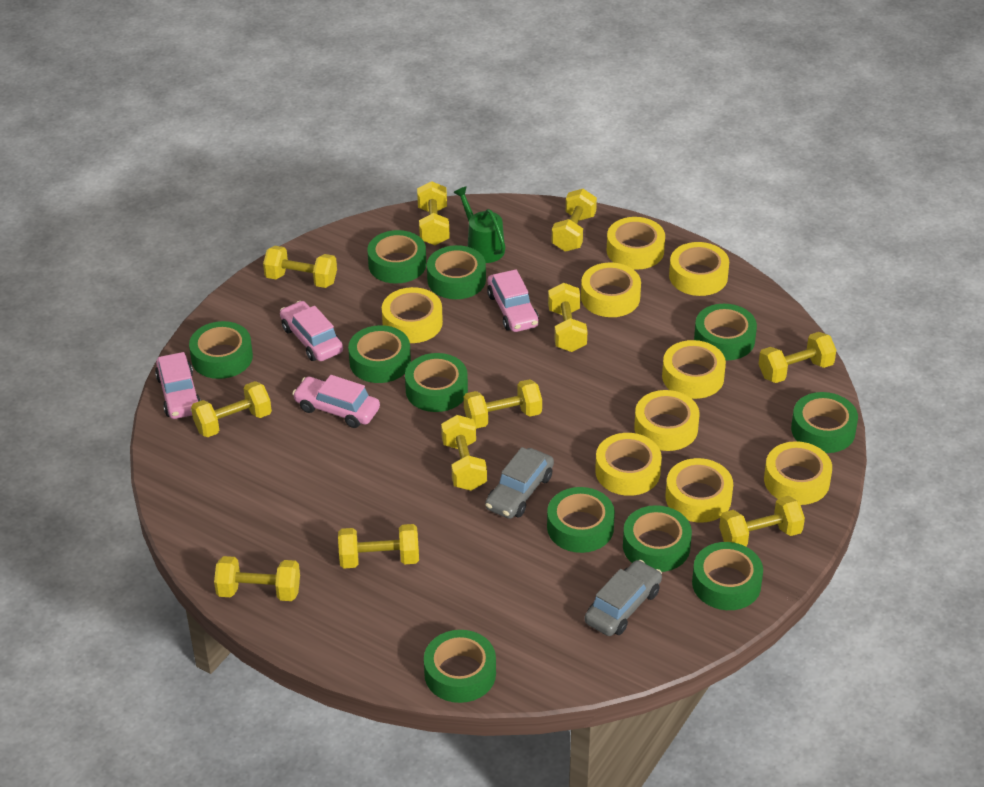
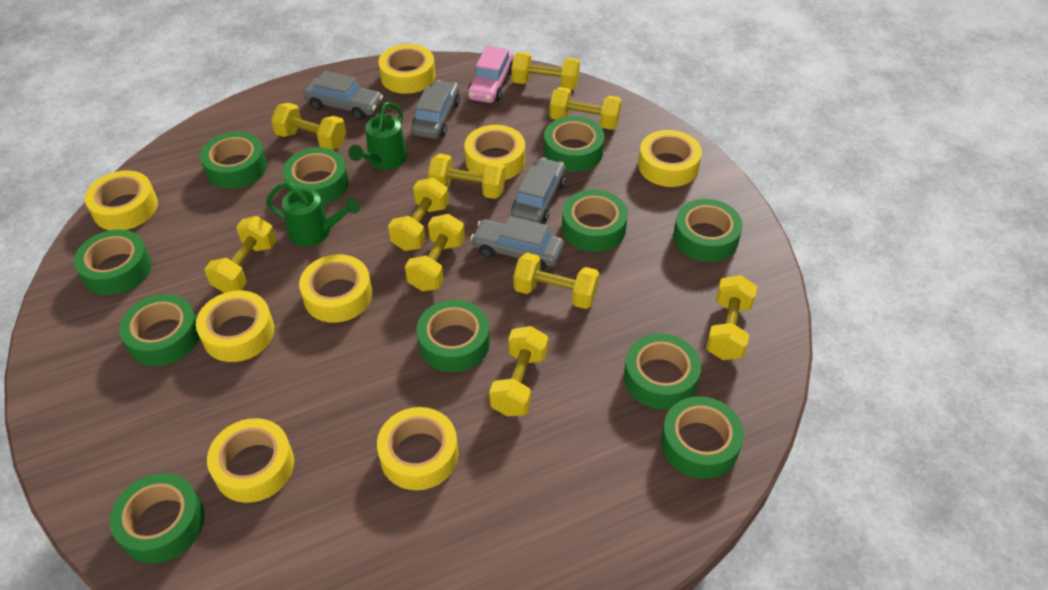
green watering can: [453,186,506,263] = 1 -> [266,182,360,247] [348,102,407,170] = 2
grey car: [485,447,554,519] [584,560,662,636] = 2 -> [303,71,383,120] [411,80,460,139] [470,216,564,271] [511,158,566,223] = 4
pink car: [155,352,201,419] [280,301,343,361] [292,375,380,428] [487,269,539,332] = 4 -> [468,46,513,103] = 1
yellow dumbbell: [191,381,272,437] [214,556,300,601] [263,246,337,288] [338,524,419,568] [417,181,450,245] [441,415,487,491] [464,379,542,429] [548,283,587,352] [552,189,597,252] [719,496,805,546] [759,332,836,383] = 11 -> [205,216,276,293] [271,103,346,150] [388,178,449,251] [405,214,465,292] [428,154,506,199] [489,326,548,417] [511,52,580,90] [513,253,600,309] [550,87,622,130] [706,275,757,360] = 10
yellow tape: [382,287,443,343] [581,262,641,317] [595,433,662,496] [607,217,665,270] [634,390,699,451] [662,340,726,399] [665,458,733,523] [669,242,729,296] [764,441,832,505] = 9 -> [85,170,158,230] [196,290,274,362] [207,418,294,503] [299,254,372,323] [377,407,458,490] [378,44,436,94] [464,125,525,180] [638,130,702,187] = 8

